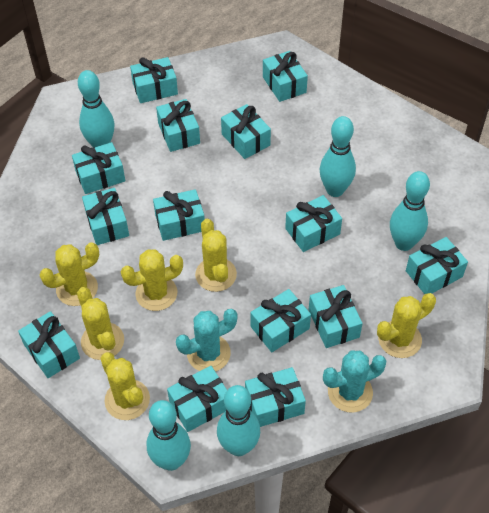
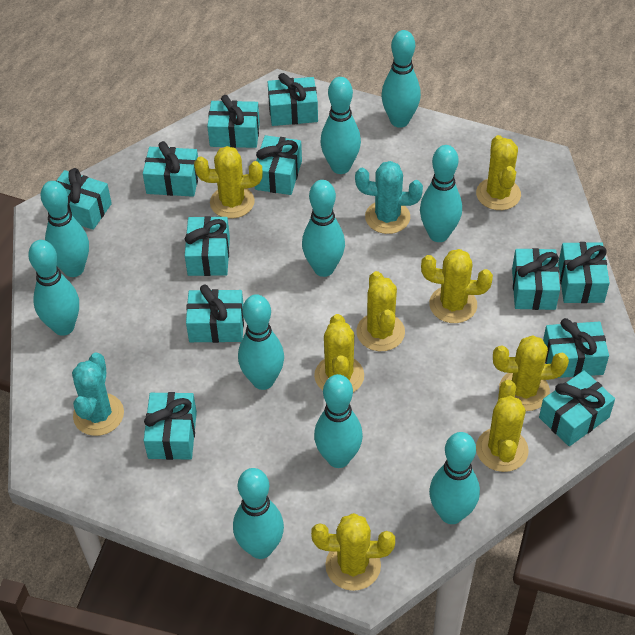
turquoise bowling pin: [78,70,115,148] [146,400,191,471] [217,385,260,456] [320,116,356,197] [390,171,430,251] = 5 -> [28,240,79,336] [41,181,89,277] [233,468,284,559] [238,294,284,390] [302,180,345,277] [314,374,363,468] [320,77,361,174] [381,30,421,128] [420,145,462,242] [429,432,480,524] = 10
turquoise gift: [18,311,80,378] [72,142,125,194] [82,188,129,245] [130,57,178,103] [153,189,205,241] [156,99,200,152] [167,366,227,432] [221,104,271,159] [245,367,306,427] [250,289,311,352] [263,51,308,102] [285,195,342,252] [309,285,363,348] [406,237,468,294] = 14 -> [56,168,112,230] [143,141,198,197] [144,392,197,460] [185,216,230,276] [186,284,244,343] [207,95,260,148] [255,135,302,195] [268,73,318,126] [512,248,560,310] [539,370,615,446] [543,318,609,378] [558,242,610,303] = 12
yellow cactus: [40,242,99,306] [77,287,124,360] [100,352,150,420] [121,249,183,311] [195,219,237,292] [377,293,436,358] = 6 -> [194,146,263,219] [311,513,395,591] [314,314,364,392] [356,271,405,351] [421,249,493,323] [476,135,521,210] [476,380,529,472] [493,335,569,411] = 8

